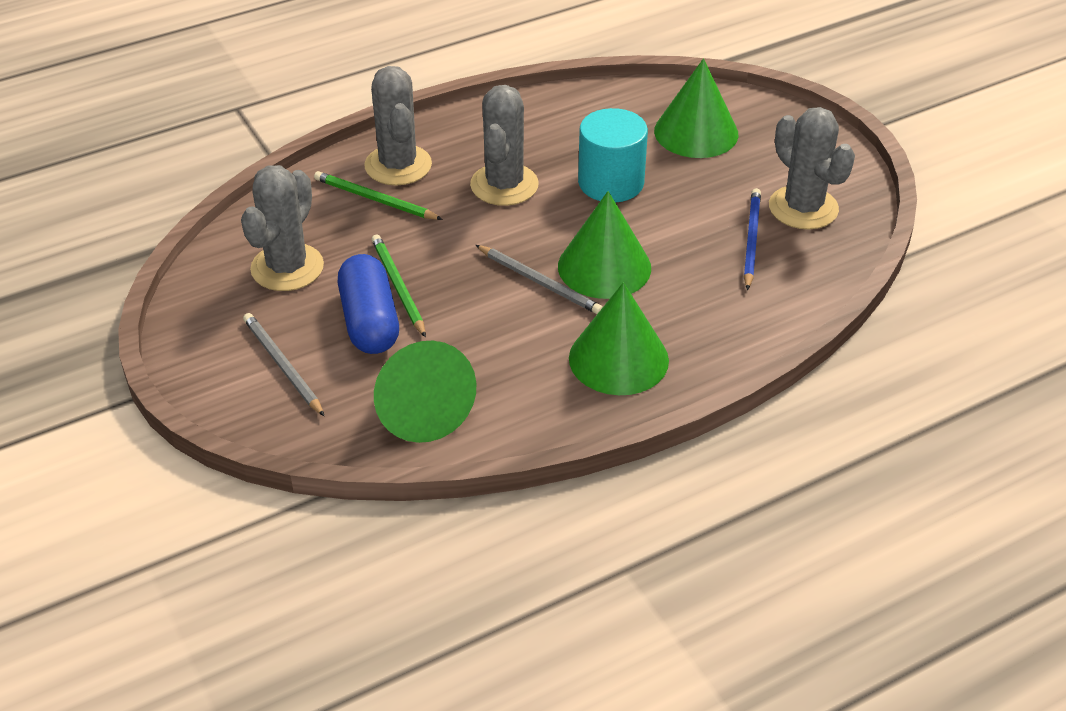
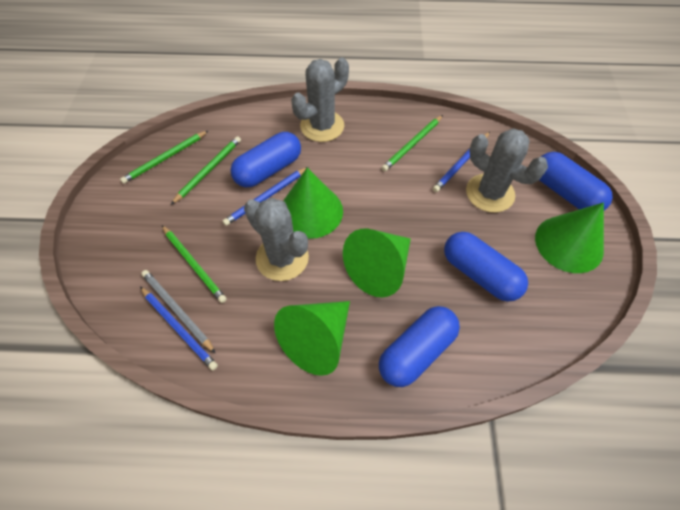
blue capsule: [338,254,399,354] = 1 -> [230,132,301,187] [379,306,460,387] [444,232,528,302] [539,152,613,210] = 4
blue pencil: [744,188,761,290] = 1 -> [140,287,218,371] [222,167,308,226] [433,132,490,192] = 3
green pencil: [314,171,443,220] [372,234,426,337] = 2 -> [120,130,209,184] [162,225,227,303] [171,136,241,205] [382,115,443,172] = 4
grey cactus: [241,165,324,291] [364,66,432,186] [470,85,539,206] [769,107,855,230] = 4 -> [244,198,309,281] [291,57,349,142] [466,128,548,213] = 3
grey pencil: [243,313,324,416] [476,245,603,314] = 2 -> [141,270,215,353] = 1
turquoise cylinder: [578,108,648,202] = 1 -> none = 0

